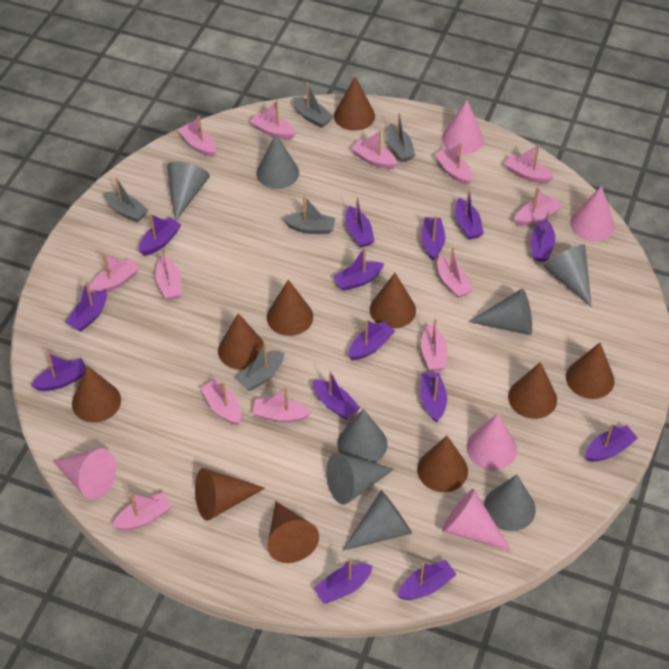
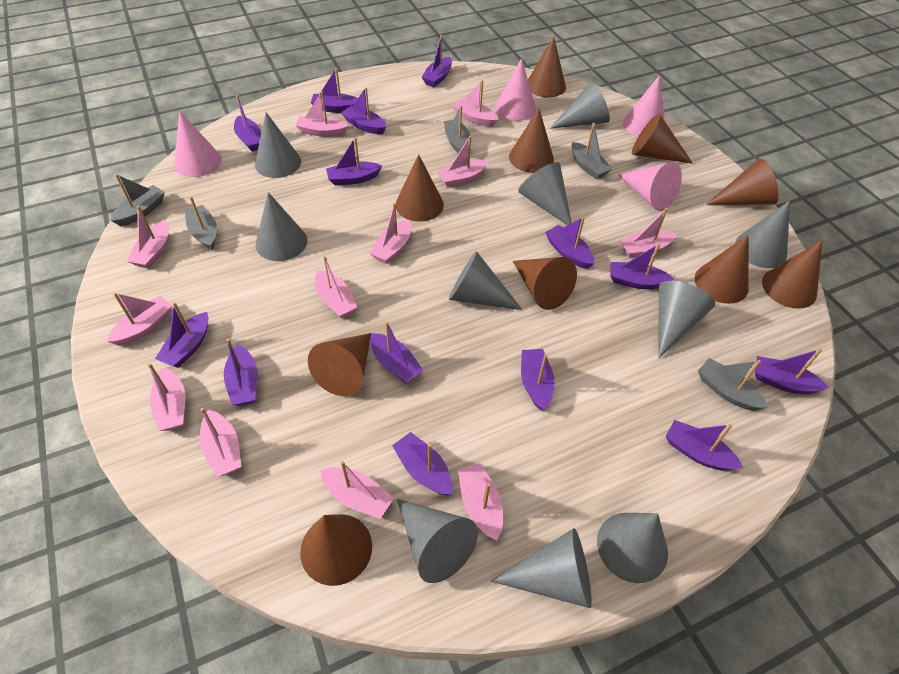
grey cone: [167,161,210,221] [256,134,299,189] [326,453,394,505] [337,409,387,463] [342,490,412,551] [469,288,532,335] [484,474,536,531] [544,244,592,307] = 8 -> [255,112,301,178] [256,192,307,261] [397,499,478,583] [449,251,522,310] [491,528,592,608] [518,162,572,225] [550,82,610,129] [597,513,668,583] [658,281,715,358] [735,201,790,268] = 10
pink boat: [89,254,139,293] [112,492,172,531] [155,249,181,300] [178,116,216,157] [201,379,241,425] [250,101,296,139] [253,386,311,423] [351,130,398,169] [421,319,447,371] [435,143,472,185] [437,247,473,298] [505,145,554,183] [514,187,562,226] = 13 -> [107,292,172,346] [127,206,169,269] [148,363,186,431] [200,408,241,477] [296,91,348,137] [315,256,357,318] [321,461,394,519] [370,203,411,264] [437,136,489,188] [452,80,499,127] [458,463,503,541] [620,208,677,258] = 12
pink cone: [52,449,116,500] [442,100,484,154] [442,489,512,551] [467,414,517,470] [570,186,615,241] = 5 -> [174,111,222,177] [495,58,536,121] [618,162,682,211] [623,75,665,136] = 4

